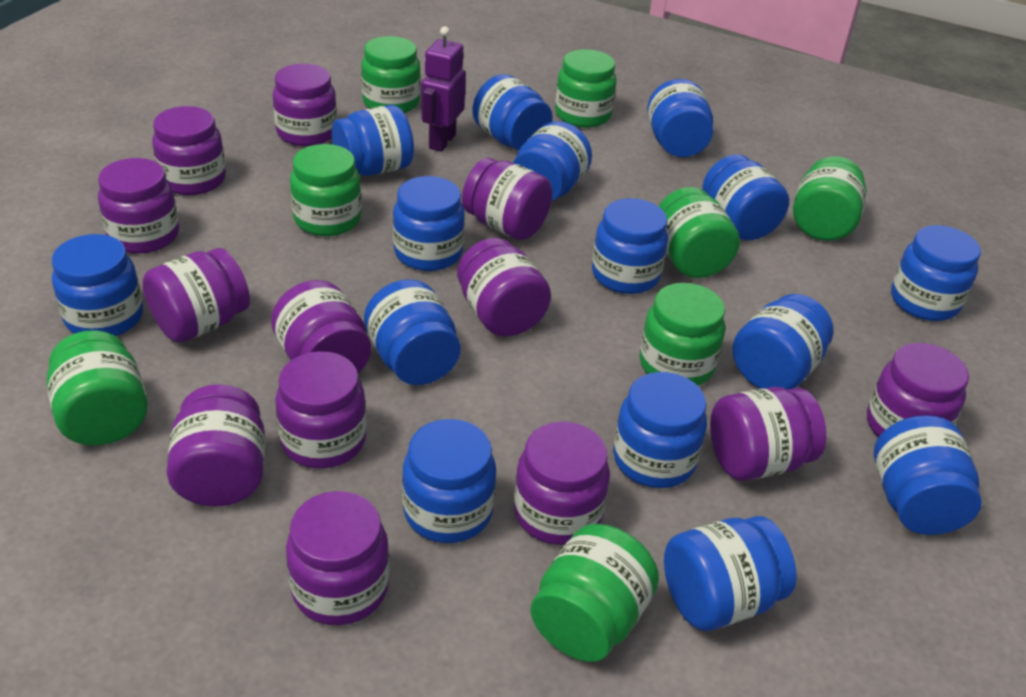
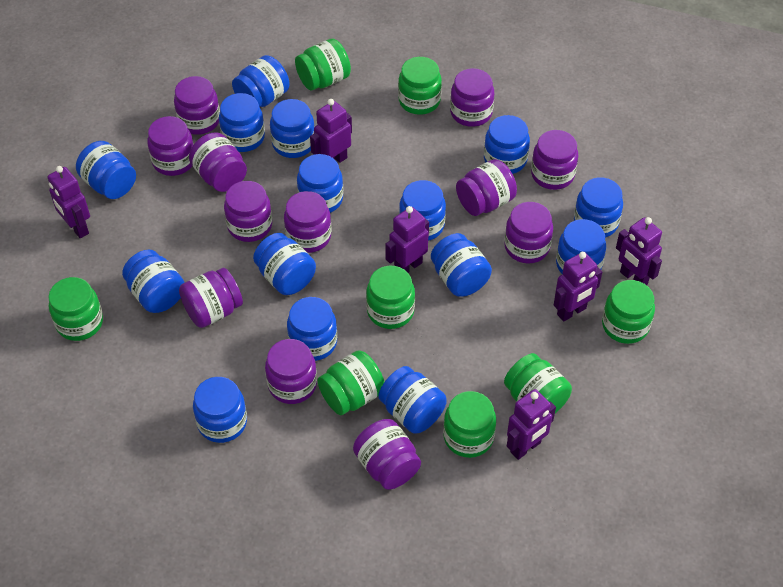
purple jar: [98,158,179,254] [143,248,250,343] [152,106,226,195] [166,384,265,507] [271,280,371,373] [273,64,337,146] [275,351,367,469] [286,491,390,625] [457,238,551,337] [462,158,552,240] [514,421,610,545] [710,387,826,481] [867,343,969,437] = 13 -> [147,116,194,176] [174,76,220,135] [179,268,243,328] [189,132,247,192] [224,181,272,242] [265,339,317,404] [284,191,331,253] [353,419,421,490] [450,68,494,127] [456,159,517,216] [504,202,553,263] [531,130,578,190] = 12
purple robot: [421,26,466,152] = 1 -> [47,166,90,238] [310,99,352,163] [385,206,429,273] [507,389,556,460] [554,252,602,322] [616,217,662,285] = 6

